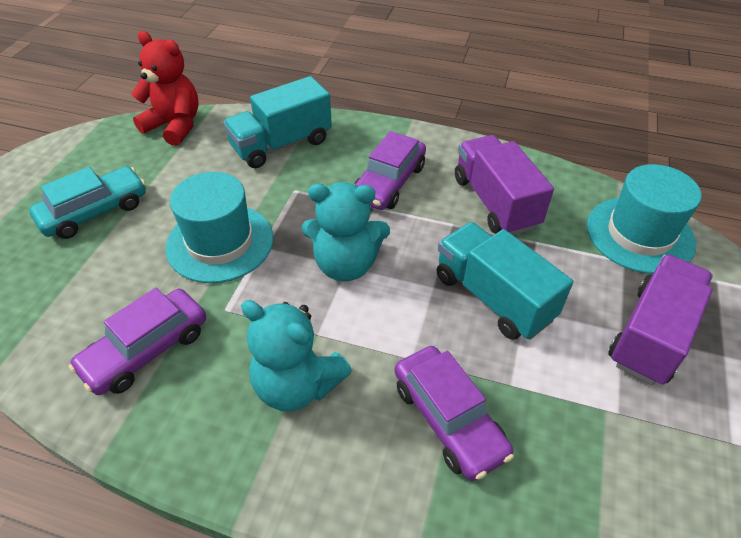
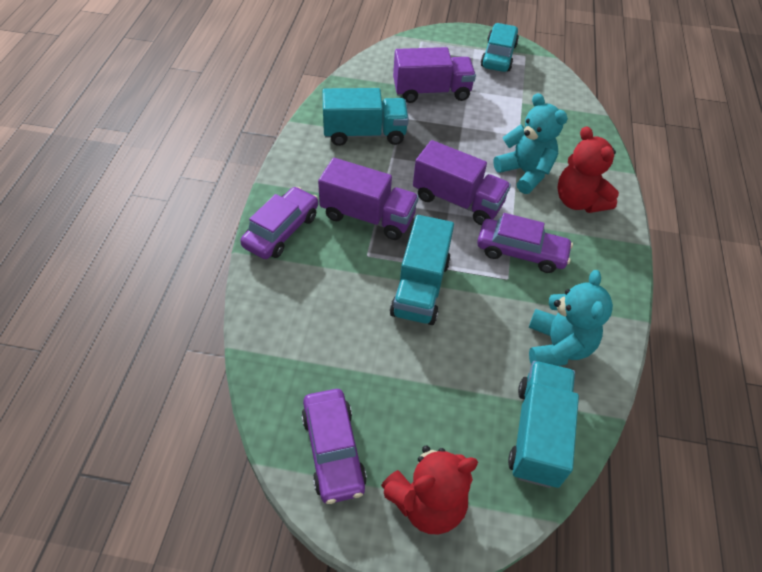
purple truck: [455,135,554,235] [608,254,713,385] = 2 -> [318,158,419,240] [393,47,476,103] [413,140,511,225] = 3
red teddy bear: [131,31,199,146] = 1 -> [381,446,478,535] [557,126,619,213] = 2
turquoise hat: [165,172,273,283] [587,164,701,274] = 2 -> none = 0
turquoise truck: [223,76,332,168] [437,222,573,340] = 2 -> [322,88,409,146] [390,215,454,325] [508,361,579,488] = 3

